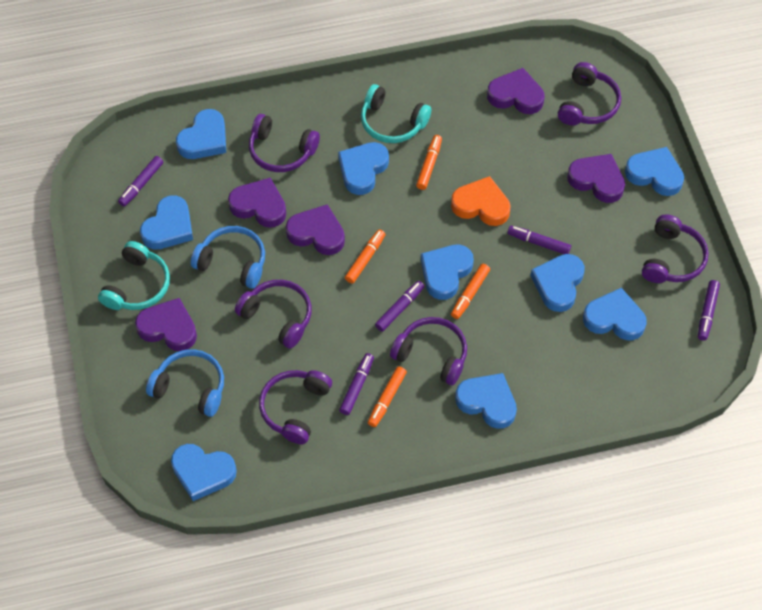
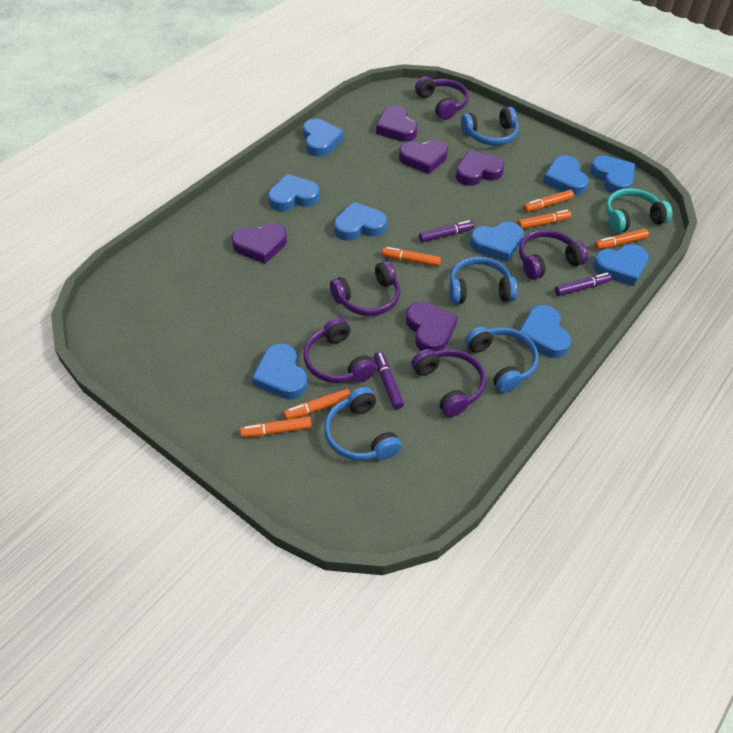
blue headphones: [146,349,224,417] [191,226,265,289] = 2 -> [324,387,402,461] [449,257,518,304] [461,107,518,146] [465,327,539,393] = 4
orange heart: [451,176,511,226] = 1 -> none = 0
orange marker: [345,229,386,284] [368,366,407,427] [416,135,442,190] [451,264,490,319] = 4 -> [240,416,312,438] [284,389,350,420] [382,247,441,267] [517,210,572,229] [523,190,574,212] [594,229,649,249] = 6
purple headphones: [235,280,312,348] [249,114,320,172] [259,370,332,444] [390,317,467,385] [558,62,621,125] [642,214,709,283] = 6 -> [303,317,376,383] [330,261,401,316] [411,349,486,417] [415,76,469,120] [519,229,588,280] = 5
purple marker: [118,156,163,207] [339,353,374,415] [375,281,424,332] [507,225,571,254] [698,280,720,341] = 5 -> [374,352,404,409] [419,220,474,242] [555,273,612,296] = 3
turquoise headphones: [98,241,170,310] [361,84,431,143] = 2 -> [606,188,672,233] = 1

